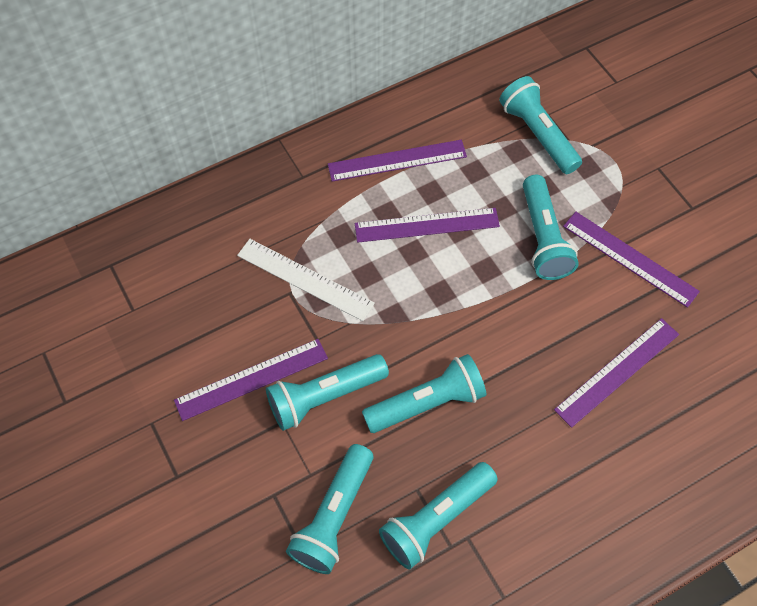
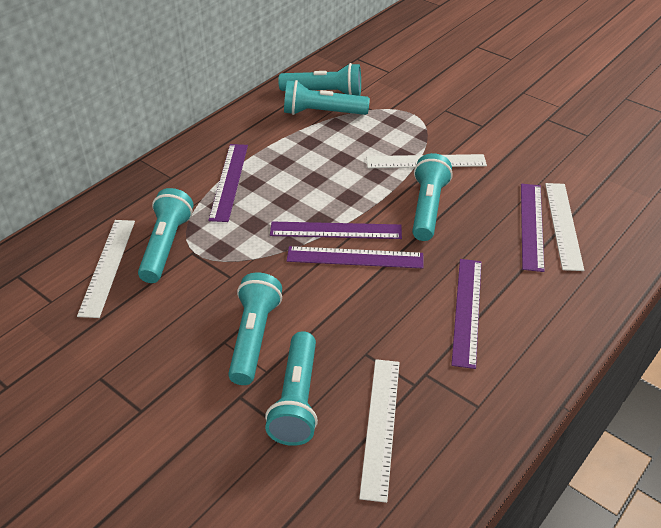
white ruler: [237,239,375,321] = 1 -> [77,220,135,318] [359,359,400,503] [366,154,487,168] [545,183,584,271] = 4

